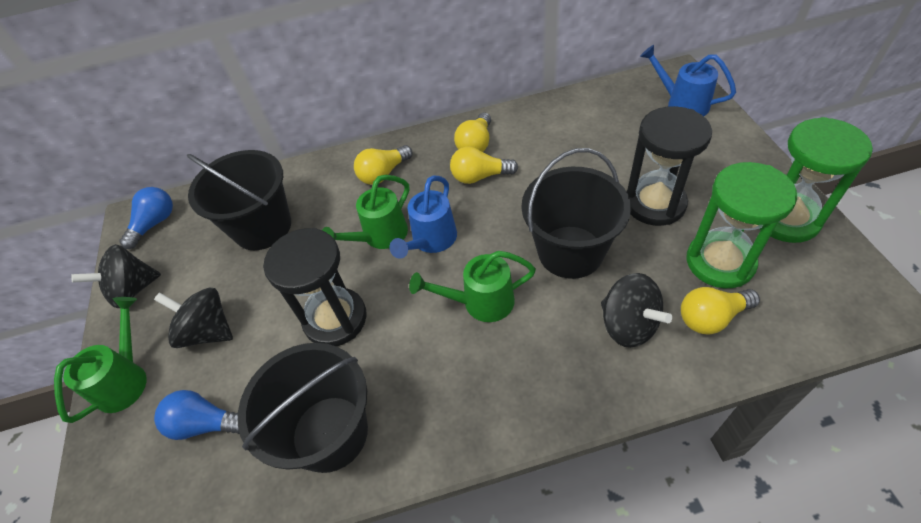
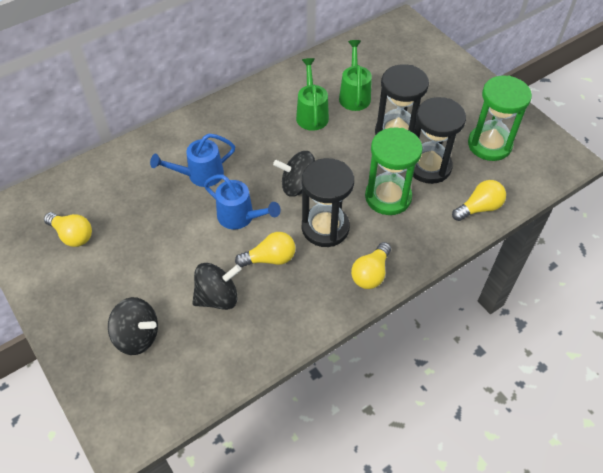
black bucket: [187,150,291,250] [238,343,368,473] [521,148,631,279] = 3 -> none = 0
black hourglass: [263,228,367,346] [627,106,712,226] = 2 -> [302,158,354,247] [375,64,429,135] [413,97,466,184] = 3
blue light bulb: [119,187,173,249] [154,390,240,440] = 2 -> none = 0
green watering can: [54,297,147,423] [322,175,409,249] [409,251,536,322] = 3 -> [296,58,329,131] [339,40,372,111] = 2

